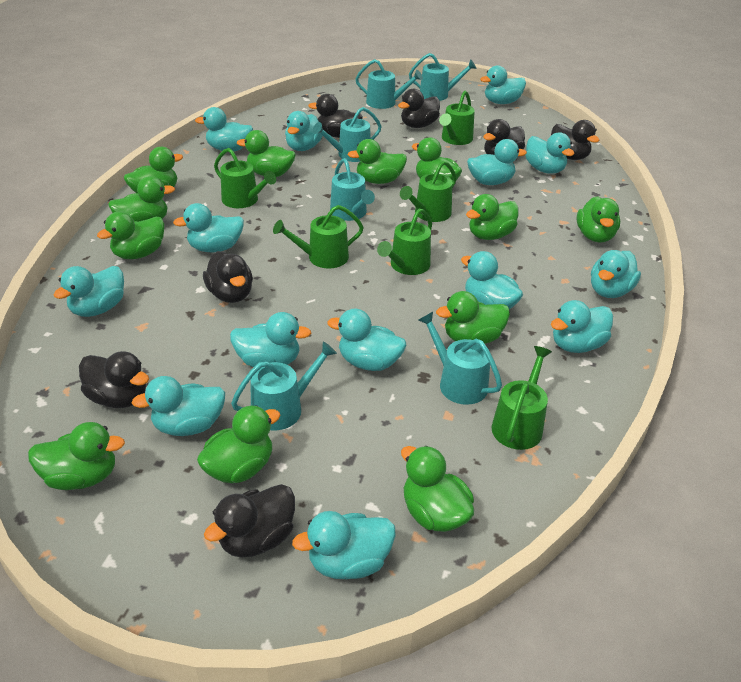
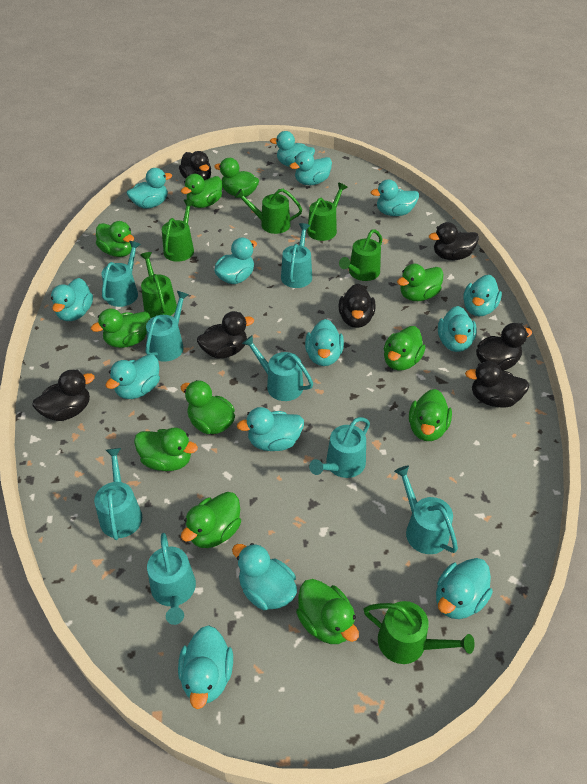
green duck: [28,422,125,490] [97,212,164,259] [108,176,175,221] [124,147,183,193] [197,405,280,483] [237,130,296,177] [348,139,407,184] [401,446,474,532] [412,137,462,180] [436,291,510,344] [466,194,519,240] [577,196,620,243] = 12 -> [91,309,150,348] [96,221,134,257] [134,427,198,471] [181,174,222,208] [181,380,235,434] [181,492,241,548] [214,158,259,197] [296,579,359,644] [384,326,425,371] [397,264,444,301] [409,389,452,441] = 11
turquoise watering can: [231,341,337,430] [313,107,382,162] [330,158,375,221] [355,59,423,109] [409,53,477,101] [419,312,502,405] = 6 -> [94,448,142,540] [101,241,141,307] [145,291,189,362] [147,533,196,625] [242,335,313,401] [281,223,312,288] [309,417,370,478] [394,466,458,554] = 8

